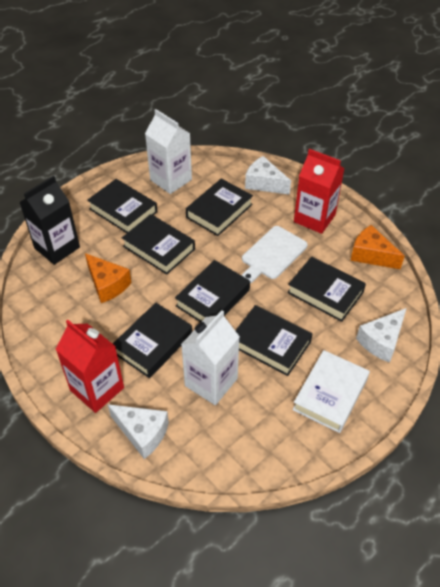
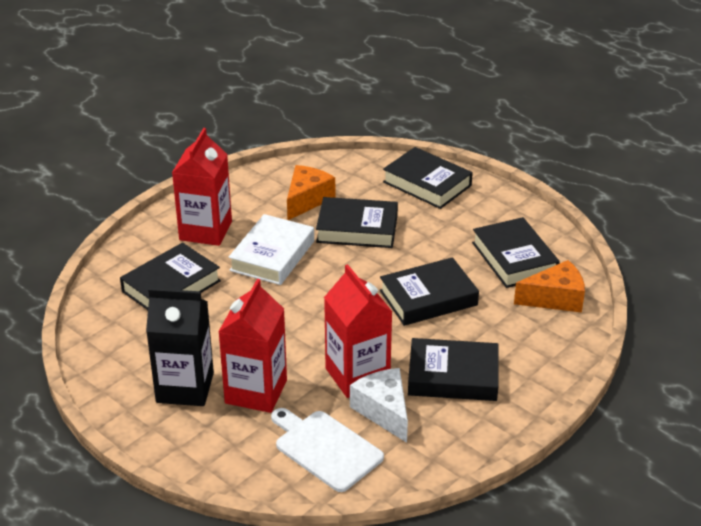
black book: [87,179,157,233] [113,303,192,378] [122,214,195,275] [175,260,250,322] [186,178,253,236] [235,305,312,376] [287,256,366,322] = 7 -> [120,243,221,310] [316,197,398,248] [380,257,479,326] [383,147,473,209] [408,338,499,401] [472,217,560,288] = 6
red carton: [56,320,124,413] [294,149,345,234] = 2 -> [172,128,232,246] [218,279,287,413] [324,264,392,398] = 3
white carton: [145,109,192,194] [181,310,240,405] = 2 -> none = 0
white cheese: [108,404,169,459] [245,156,291,195] [356,308,407,363] = 3 -> [350,368,408,443] = 1

